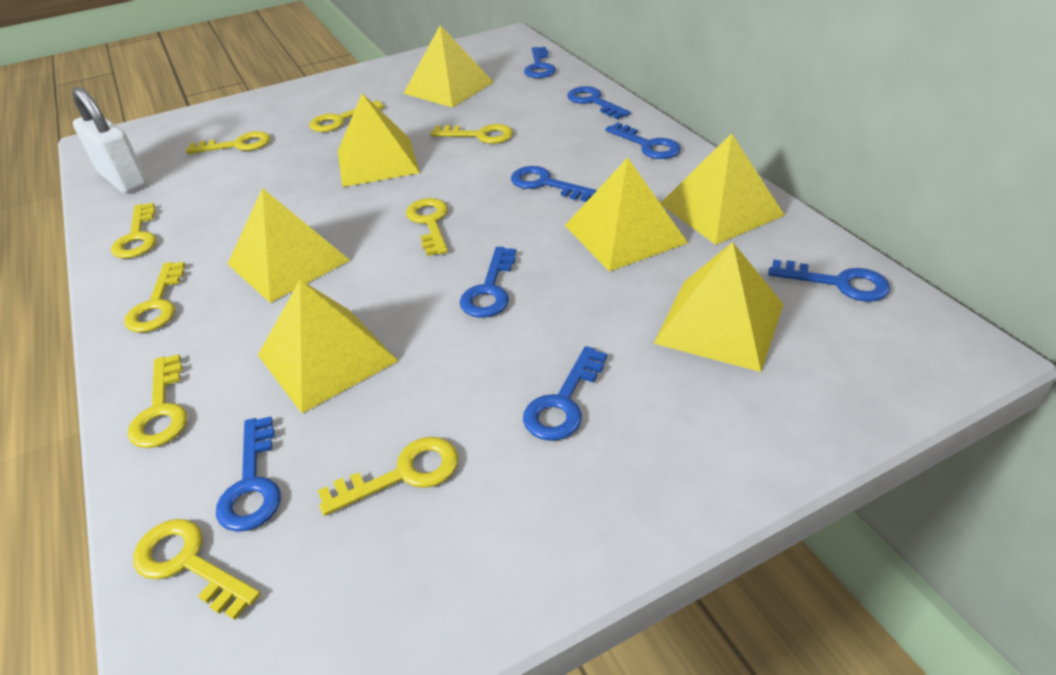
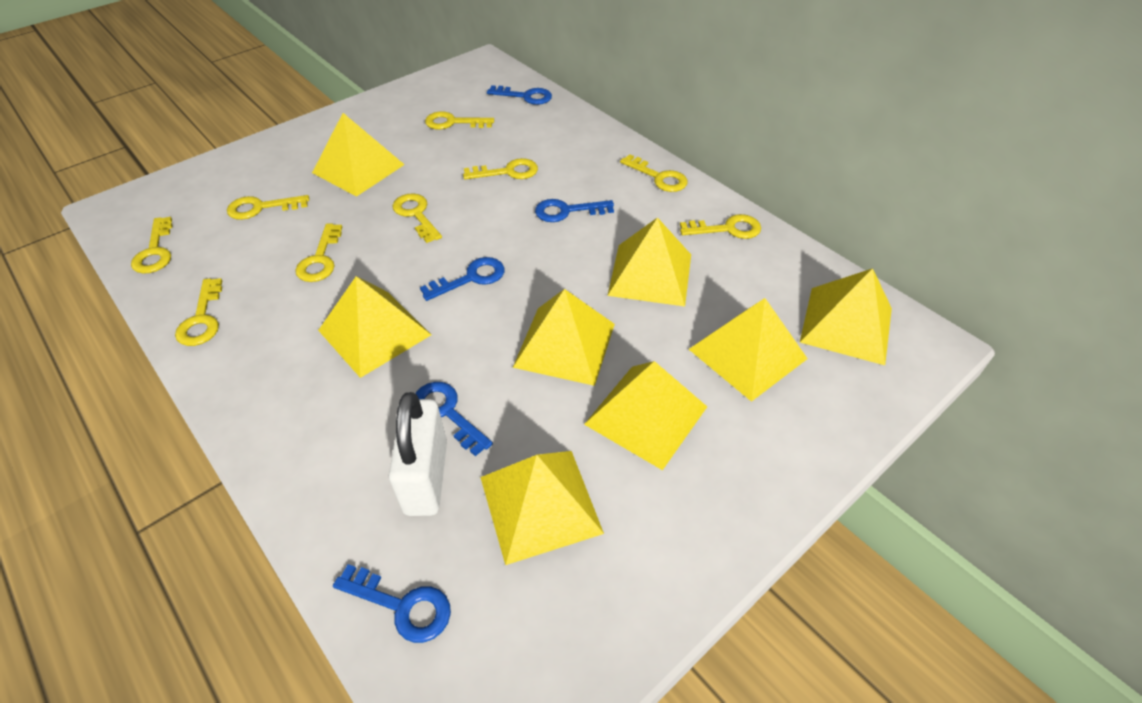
blue key: [216,416,281,532] [460,247,516,318] [511,166,597,202] [523,346,607,441] [524,47,556,78] [567,86,630,119] [606,123,681,159] [768,260,890,302] = 8 -> [333,564,451,643] [415,382,493,456] [420,257,505,301] [487,85,552,105] [535,199,614,222] = 5
yellow pyramid: [228,188,350,303] [258,280,398,413] [338,93,420,187] [403,25,494,108] [565,158,688,271] [653,242,784,372] [660,133,785,245] = 7 -> [312,113,405,197] [318,276,431,378] [480,451,604,565] [513,289,615,386] [584,361,707,470] [607,217,691,306] [689,298,808,402] [800,268,892,365] = 8

